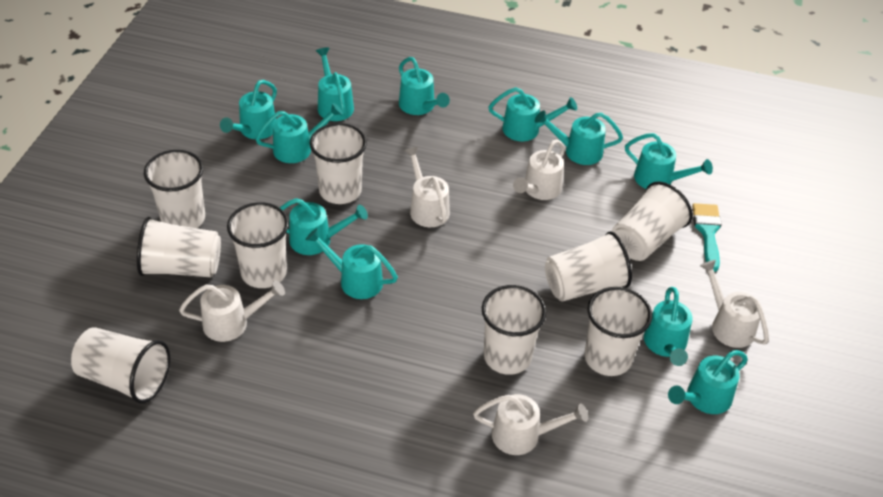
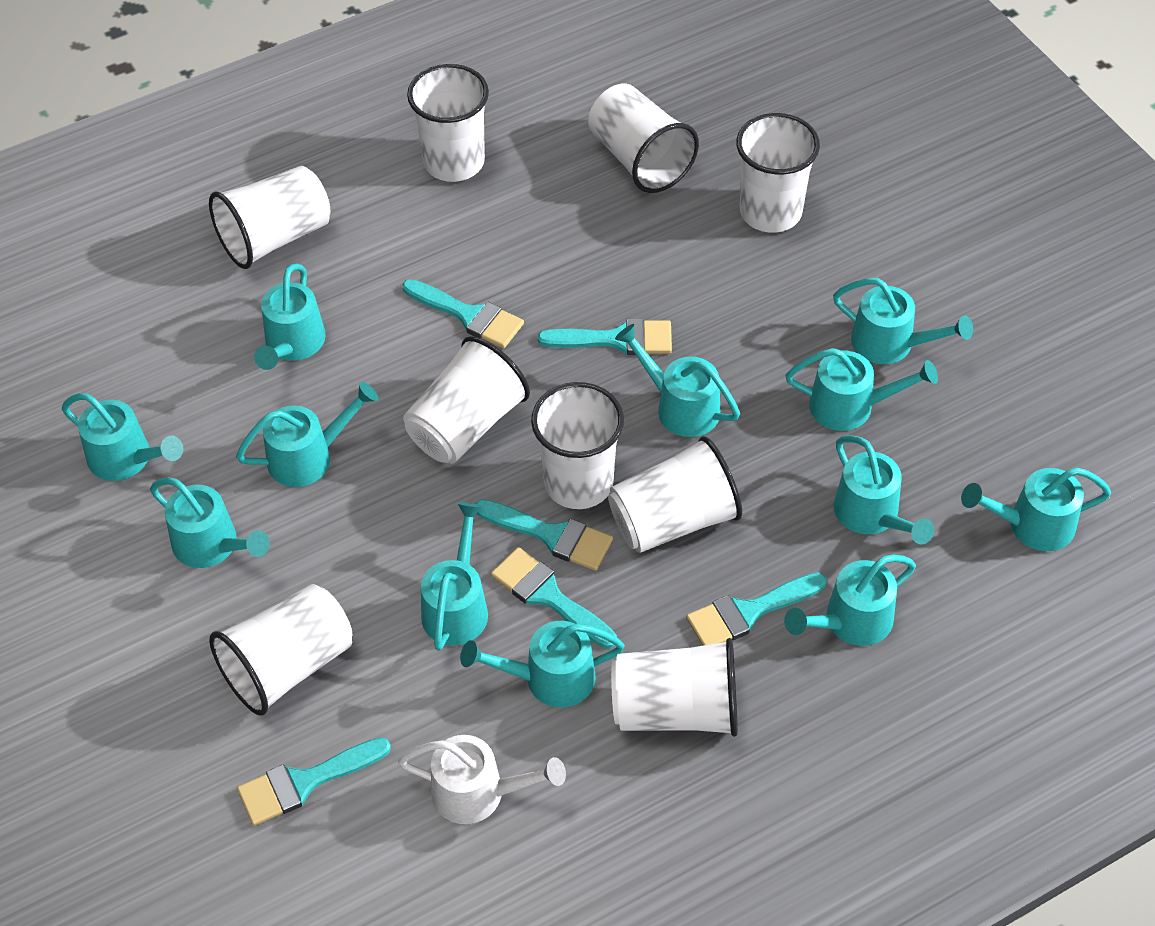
turquoise brush: [692,203,722,272] = 1 -> [237,737,391,826] [402,279,524,348] [475,499,613,570] [491,547,617,649] [538,319,672,355] [686,572,827,646] = 6
turquoise watering can: [220,80,277,139] [256,103,343,163] [280,198,368,255] [306,228,398,299] [316,48,354,121] [399,57,450,115] [488,87,577,141] [535,110,623,165] [625,133,713,189] [644,287,693,366] [668,350,748,414] = 11 -> [62,393,183,481] [150,477,270,568] [236,382,378,487] [254,263,326,370] [421,503,488,651] [460,621,625,707] [615,324,740,437] [784,554,916,646] [786,348,938,431] [833,278,973,364] [834,435,934,544] [961,468,1111,551] = 12
white watering can: [179,280,285,342] [404,146,450,227] [473,394,588,455] [513,140,565,200] [700,260,769,348] = 5 -> [398,735,566,824] = 1

